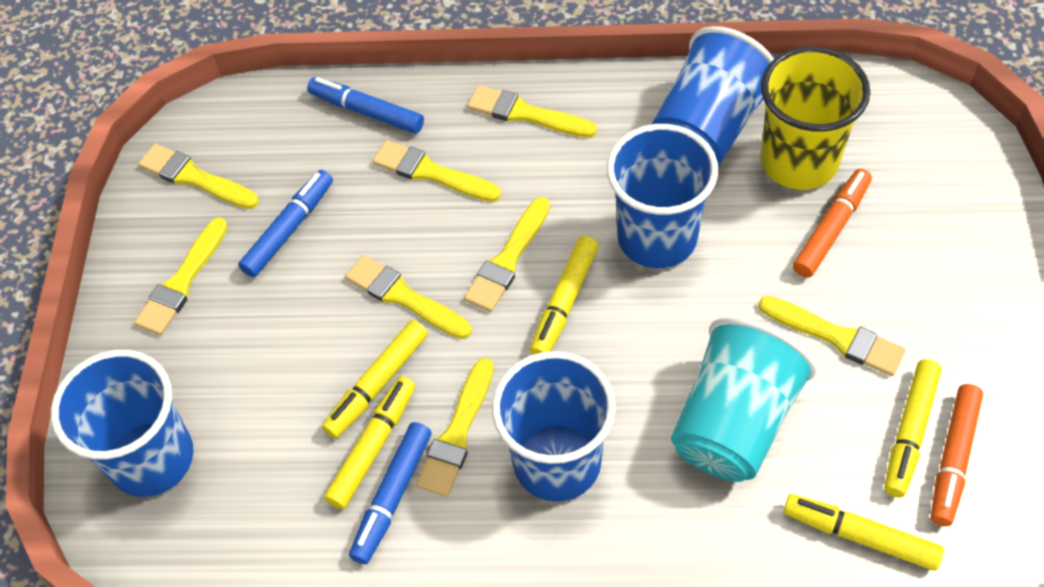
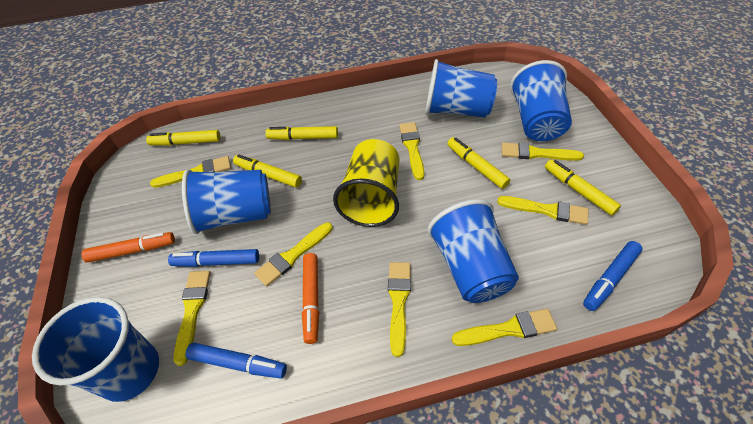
blue cup: [51,350,193,497] [492,351,616,502] [607,124,718,268] [652,26,774,165] = 4 -> [32,297,159,402] [182,169,271,234] [425,59,497,118] [427,199,519,303] [510,60,572,141] = 5
turquoise cup: [671,317,817,482] = 1 -> none = 0

